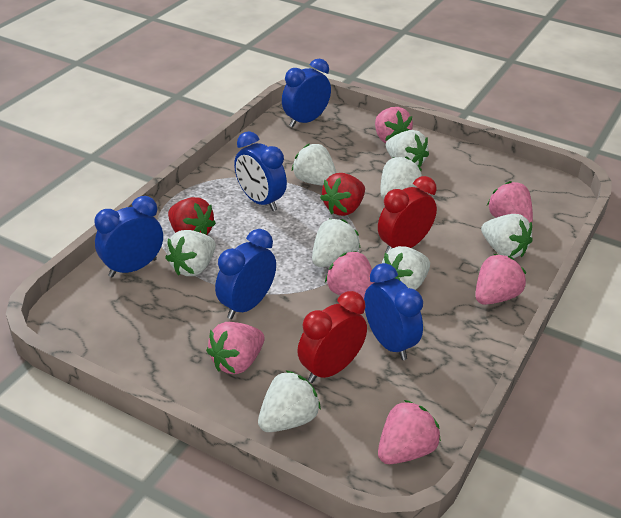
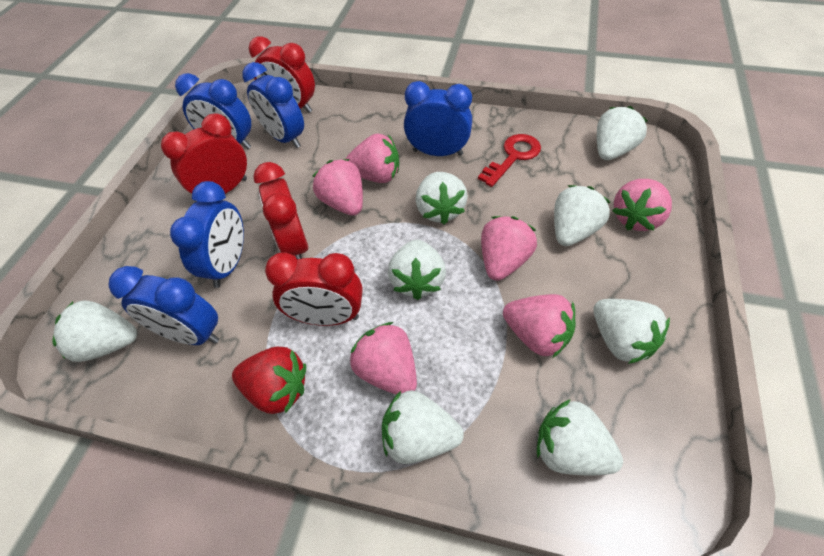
red clock: [297,291,367,383] [378,176,437,253] = 2 -> [161,113,247,194] [249,36,315,113] [253,162,308,259] [265,252,363,326] = 4
red key: none = 0 -> [478,134,541,187] = 1
red strawberry: [168,197,216,235] [320,173,365,216] = 2 -> [232,346,306,414] = 1

